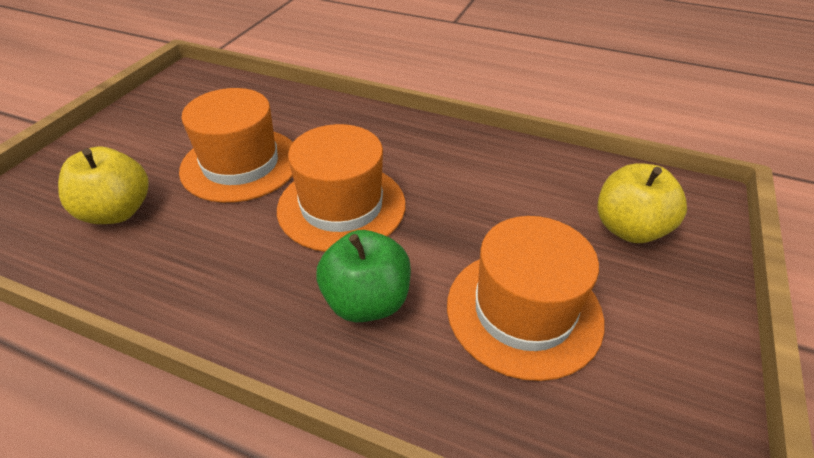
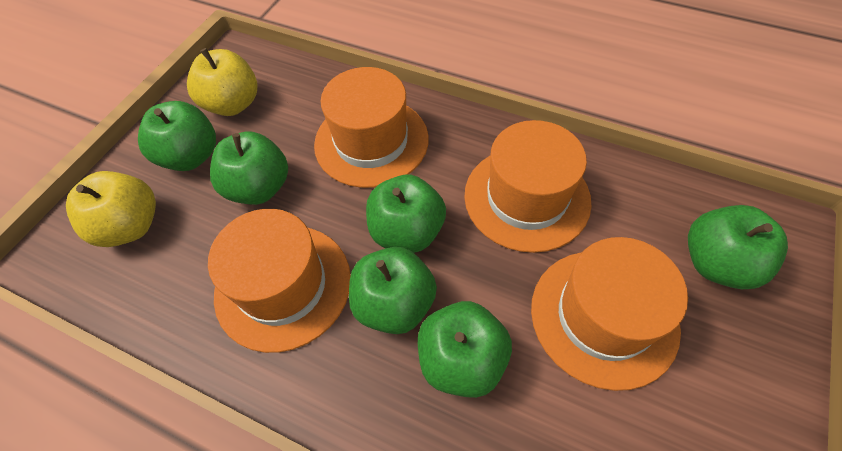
green apple: [316,230,411,322] = 1 -> [138,101,216,171] [210,132,288,205] [349,247,437,334] [366,175,446,253] [418,301,512,398] [688,205,788,289] = 6
orange hat: [179,88,293,203] [277,124,406,252] [447,216,604,381] = 3 -> [208,209,351,353] [314,67,428,188] [464,120,592,253] [531,237,688,391] = 4

